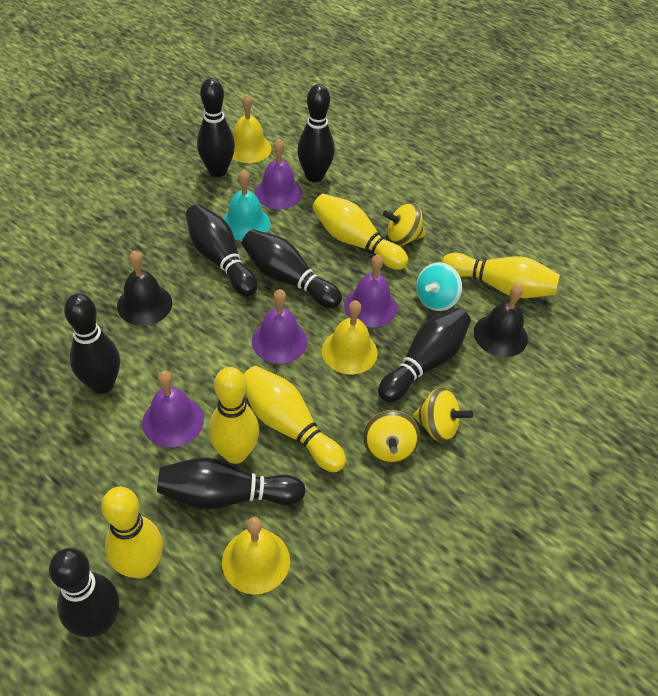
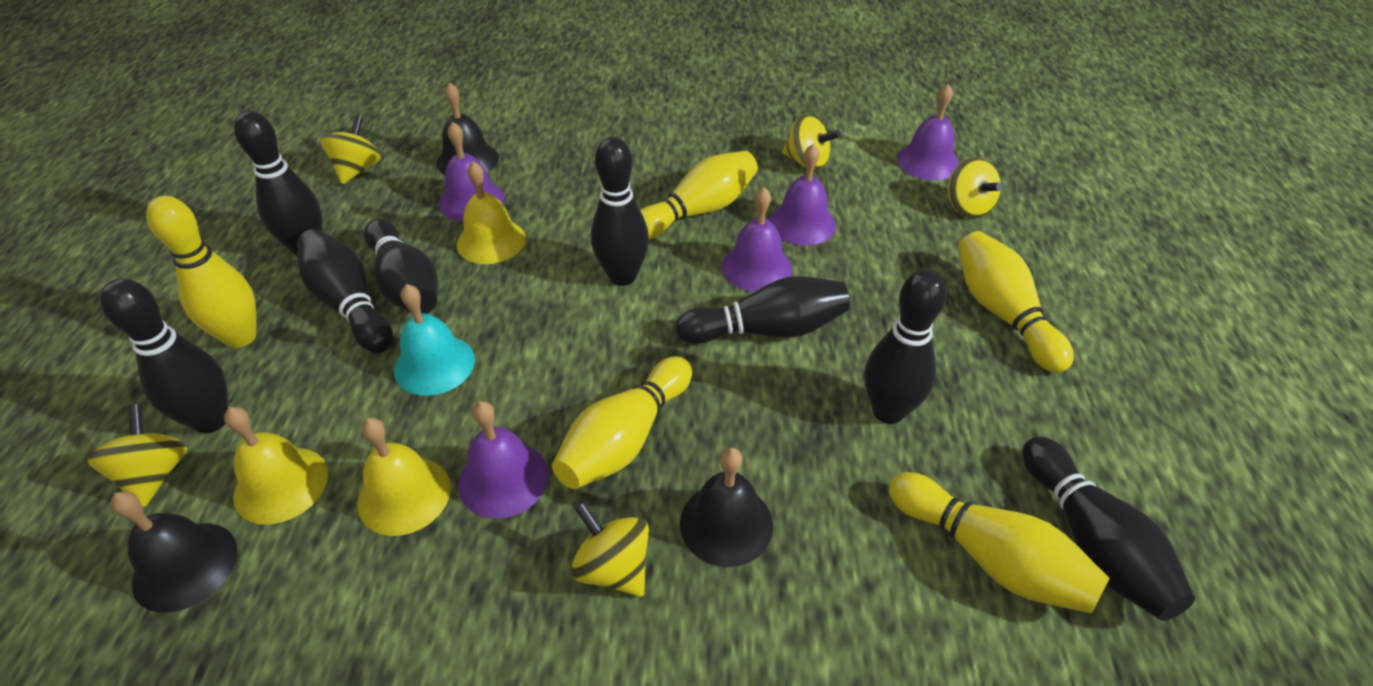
black bell: [117,251,172,326] [474,284,528,357] = 2 -> [110,491,237,613] [437,82,499,175] [680,447,773,567] = 3
purple bell: [142,371,204,447] [252,289,307,364] [255,139,302,209] [344,254,397,327] = 4 -> [439,122,505,222] [458,401,548,519] [722,187,792,292] [769,144,836,246] [897,84,959,180] = 5
turquoise spinning top: [416,262,462,311] = 1 -> none = 0
yellow spinning top: [363,410,420,463] [383,203,425,246] [413,387,473,443] = 3 -> [87,404,188,508] [321,115,381,184] [571,501,649,597] [782,114,841,171] [948,157,1003,219] = 5

